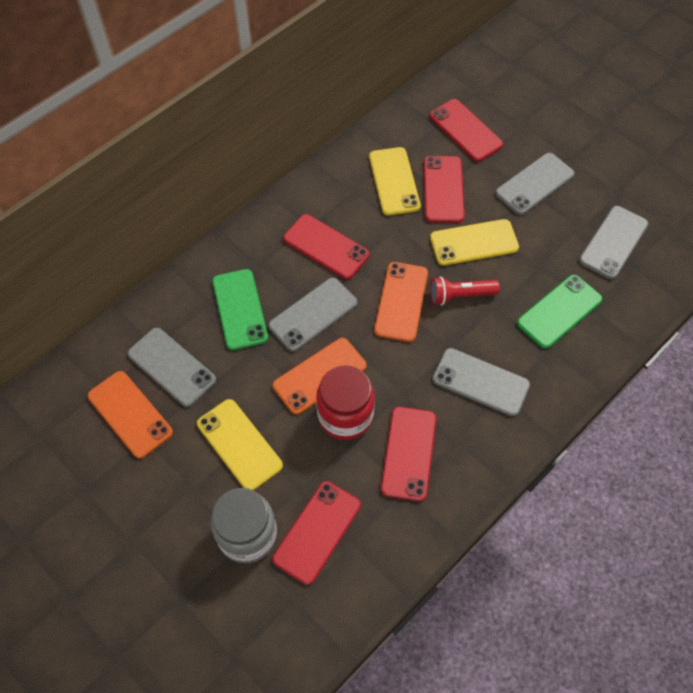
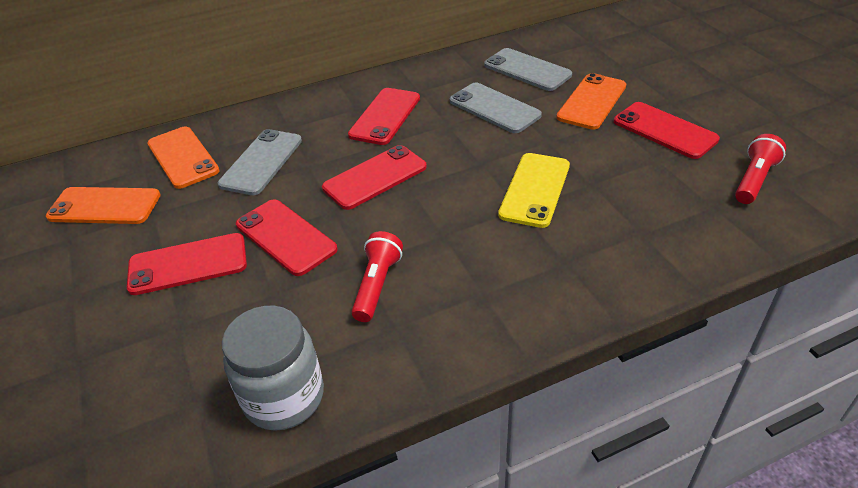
green phone: [212,269,268,350] [517,275,602,349] = 2 -> none = 0
grey phone: [128,328,216,407] [269,278,357,352] [433,348,530,416] [495,153,575,215] [579,206,649,279] = 5 -> [218,129,302,195] [450,83,542,133] [484,48,572,91] = 3
red flashlight: [430,277,500,305] = 1 -> [351,231,403,322] [735,134,786,204] = 2
red jar: [316,365,375,440] = 1 -> none = 0
yellow phone: [197,399,283,490] [369,147,421,216] [430,219,519,266] = 3 -> [498,153,570,228] = 1

